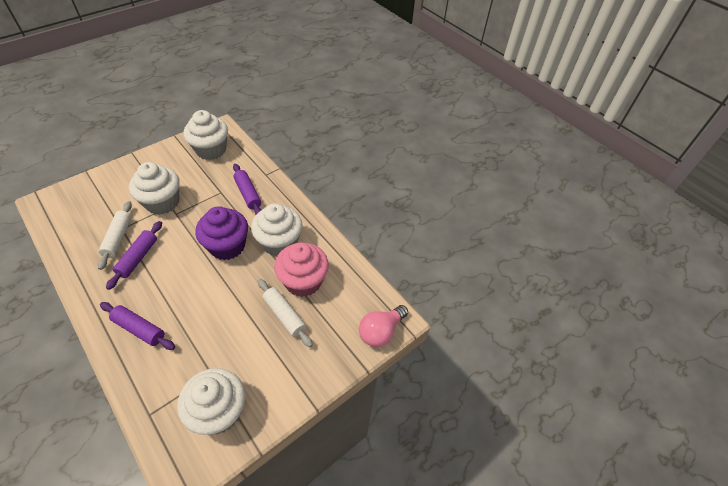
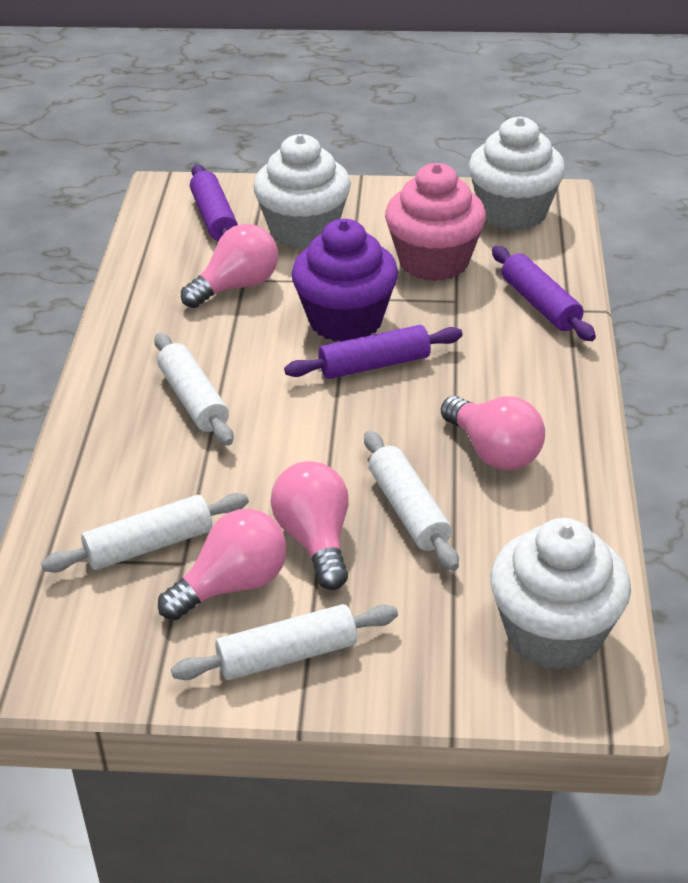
pink light bulb: [359,305,408,347] = 1 -> [158,509,287,620] [181,224,278,308] [271,461,349,590] [441,396,545,470] = 4
white cupcake: [129,162,180,215] [177,368,245,435] [183,110,228,160] [251,203,303,256] = 4 -> [253,134,351,249] [468,116,565,230] [490,518,631,670] = 3
white rolling pin: [97,201,132,270] [258,279,313,347] = 2 -> [41,493,249,573] [154,333,233,446] [171,604,398,680] [364,431,459,571] = 4

